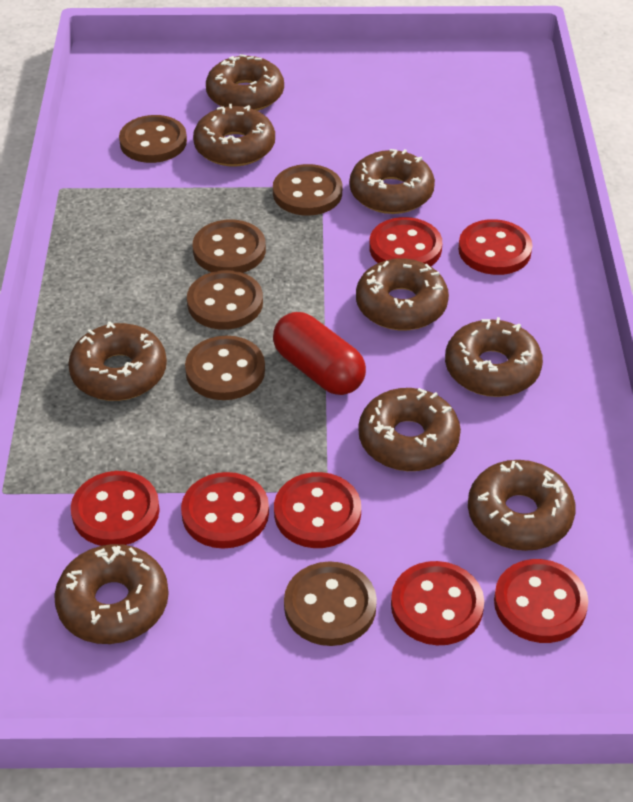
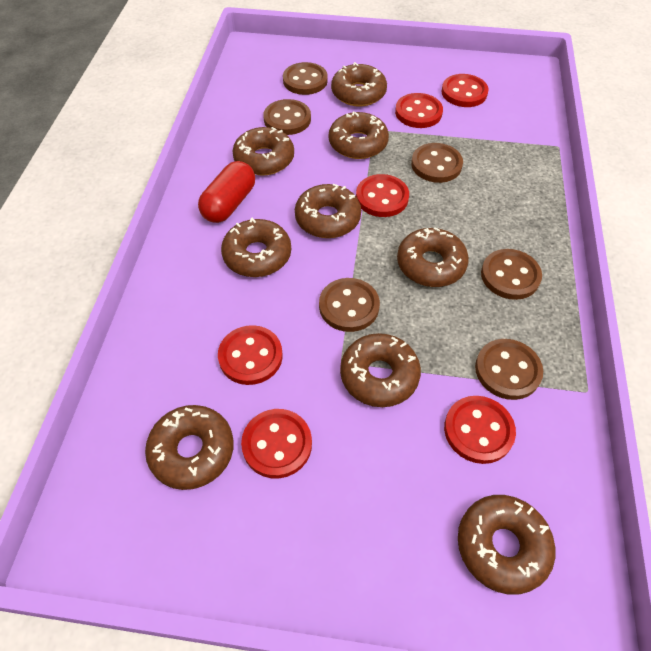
red button: [71,471,160,546] [181,472,269,549] [274,472,361,548] [369,217,442,266] [391,561,484,645] [458,219,533,275] [494,559,588,643] = 7 -> [218,325,283,385] [241,409,312,478] [356,174,409,217] [395,93,443,128] [441,74,489,107] [444,396,516,464] = 6

